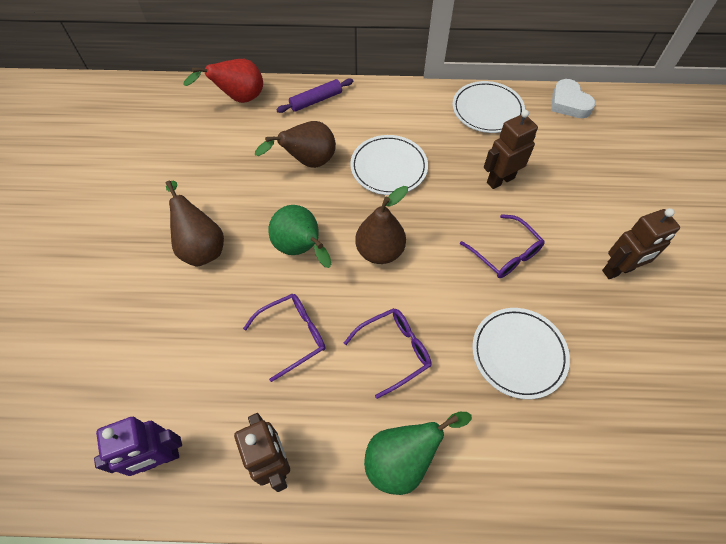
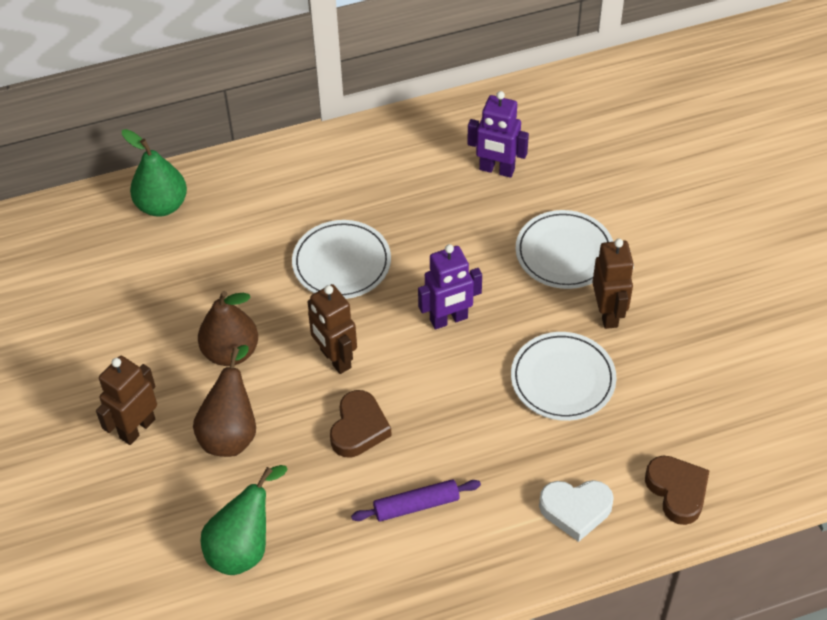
brown heart: none = 0 -> [330,390,392,458] [645,456,710,525] = 2
brown pear: [166,181,224,267] [255,121,336,168] [355,186,408,264] = 3 -> [193,345,256,457] [198,291,258,366] = 2
purple glasses: [243,294,325,382] [344,308,431,399] [460,214,545,278] = 3 -> none = 0
purple robot: [94,417,182,476] = 1 -> [418,244,482,329] [467,91,529,178] = 2
red pear: [183,59,263,103] = 1 -> none = 0

